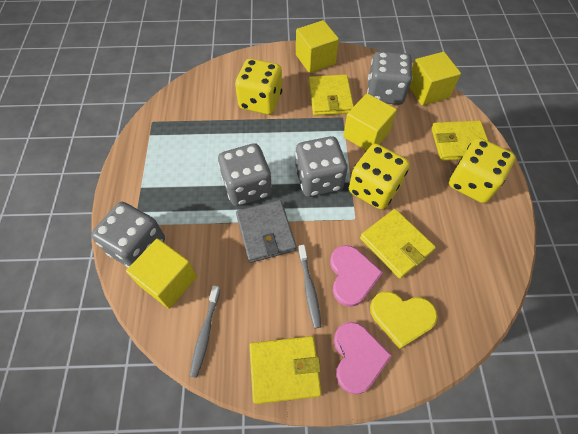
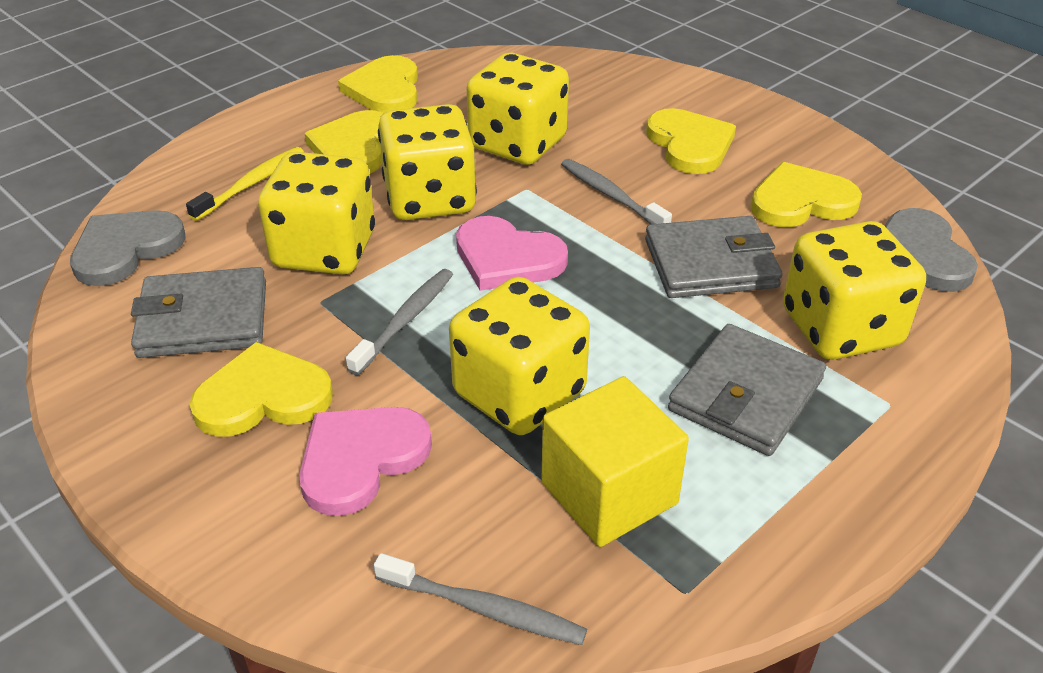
grey dice: [91,202,165,268] [218,143,272,206] [295,136,348,197] [367,51,412,105] = 4 -> none = 0
grey heart: none = 0 -> [70,210,186,286] [885,208,978,292] = 2
grey toothbrush: [190,286,220,378] [298,245,321,328] = 2 -> [346,269,453,375] [374,553,587,645] [561,159,672,224] = 3
grey wallet: [236,200,296,263] = 1 -> [131,267,266,358] [645,216,783,298] [668,324,826,456] = 3
yellow cube: [126,238,197,309] [296,20,339,73] [343,93,397,150] [409,52,461,106] = 4 -> [541,376,689,547] = 1
yellow dice: [235,59,282,115] [349,144,410,209] [449,138,516,203] = 3 -> [258,152,375,274] [378,104,477,220] [449,277,590,435] [467,53,569,165] [783,221,926,360] = 5
yellow heart: [370,291,438,349] = 1 -> [189,342,333,437] [305,110,383,174] [338,55,418,113] [646,108,736,174] [751,162,862,227] = 5
yellow toothbrush: none = 0 -> [186,147,304,221] = 1
yellow wallet: [249,336,322,404] [309,74,354,116] [360,209,436,279] [431,121,488,161] = 4 -> none = 0

